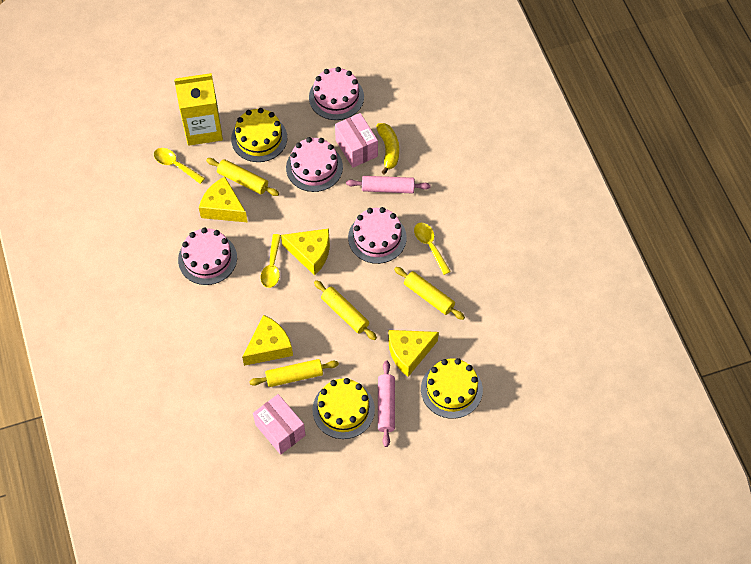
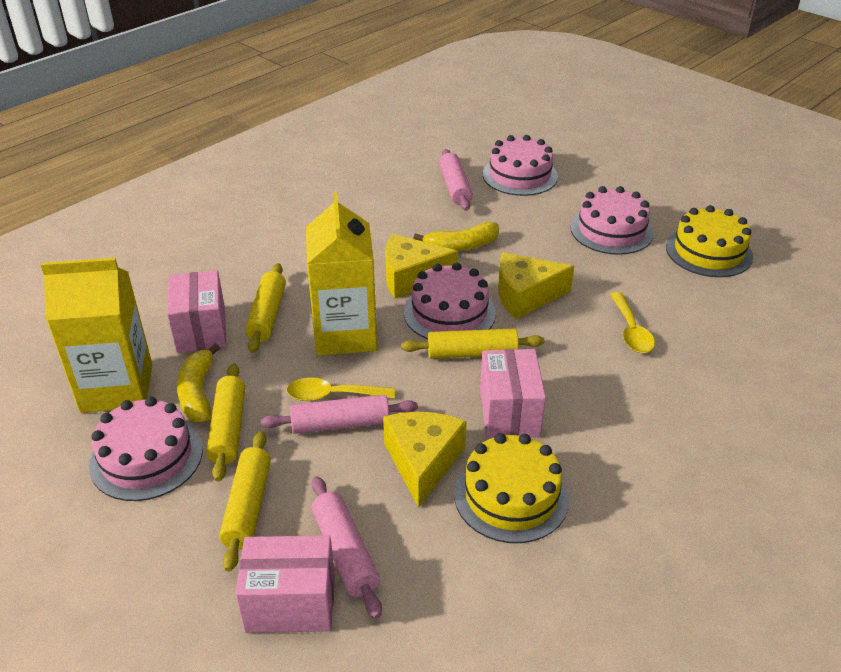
pink box: [253,394,306,455] [335,113,378,168] = 2 -> [167,270,226,353] [235,535,335,633] [480,349,546,439] = 3
pink rolling pin: [346,176,430,194] [378,360,395,447] = 2 -> [261,395,418,434] [312,476,382,618] [439,149,473,211] = 3
yellow banana: [376,123,399,175] = 1 -> [177,343,220,422] [413,222,499,251] = 2
yellow cake: [231,108,287,162] [313,378,375,439] [421,358,483,419] = 3 -> [454,433,570,543] [666,205,753,277] = 2
yellow carton: [174,73,223,146] = 1 -> [41,258,152,413] [306,193,377,355] = 2
yellow cheese: [199,177,248,222] [242,315,293,366] [281,229,330,276] [388,330,439,377] = 4 -> [383,412,467,508] [385,234,458,298] [498,252,574,319] = 3
yellow spoon: [154,148,205,184] [261,234,281,288] [414,223,451,275] = 3 -> [286,377,395,401] [610,292,655,353] = 2

